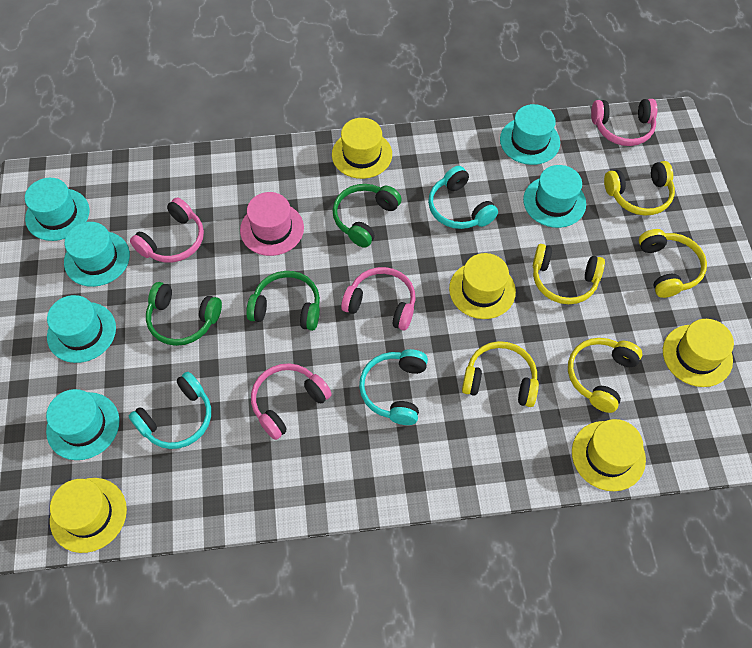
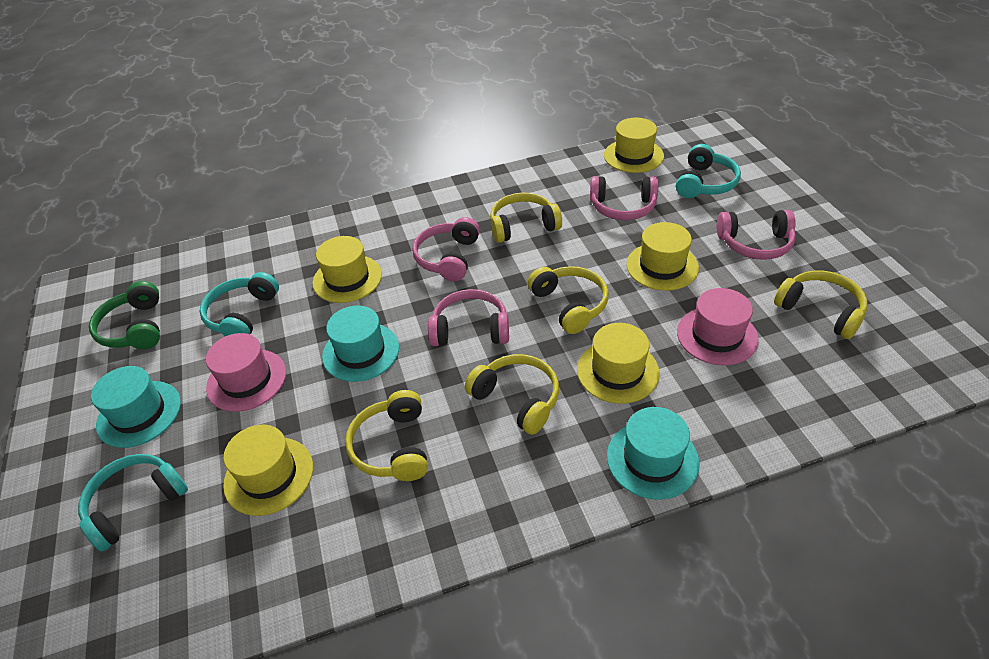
green headphones: [146,282,222,346] [246,271,320,331] [333,184,402,248] = 3 -> [89,281,160,349] = 1
pink hat: [240,192,304,256] = 1 -> [206,333,286,412] [677,288,759,365] = 2
turquoise hat: [25,178,89,241] [46,389,119,460] [47,295,116,363] [64,222,130,287] [500,104,560,165] [523,165,586,228] = 6 -> [91,366,181,448] [322,306,399,382] [607,407,700,500] = 3

